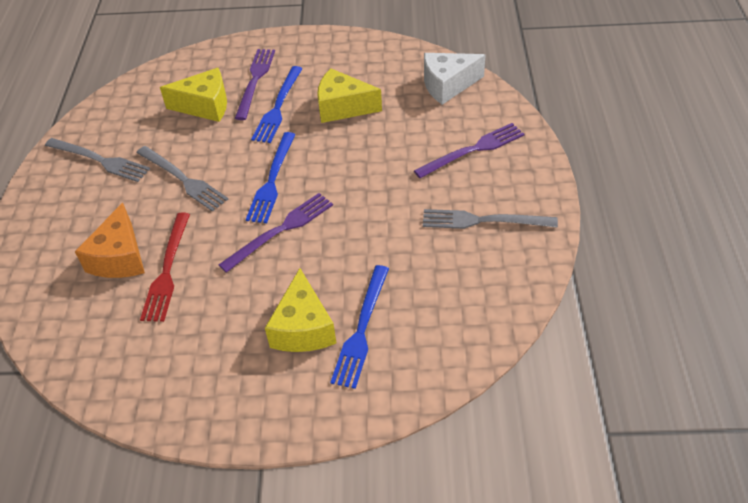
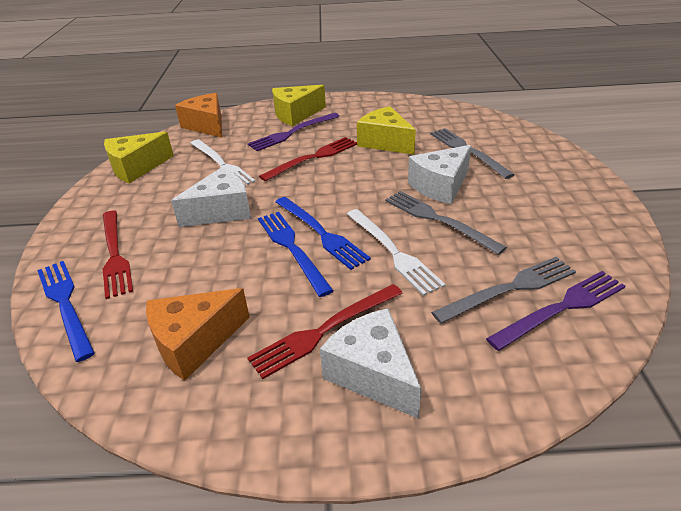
orange cheese: [75,203,145,278] = 1 -> [146,288,249,381] [175,93,222,138] = 2
purple fork: [219,193,333,273] [235,49,275,120] [414,123,525,178] = 3 -> [248,113,340,151] [486,271,626,351] = 2
red fork: [140,213,190,322] = 1 -> [103,211,133,299] [247,284,403,379] [259,137,357,181] = 3
white cheese: [424,53,486,105] = 1 -> [171,167,251,227] [320,308,421,419] [408,145,471,204] = 3
white fork: none = 0 -> [190,139,255,185] [347,209,446,296] = 2

